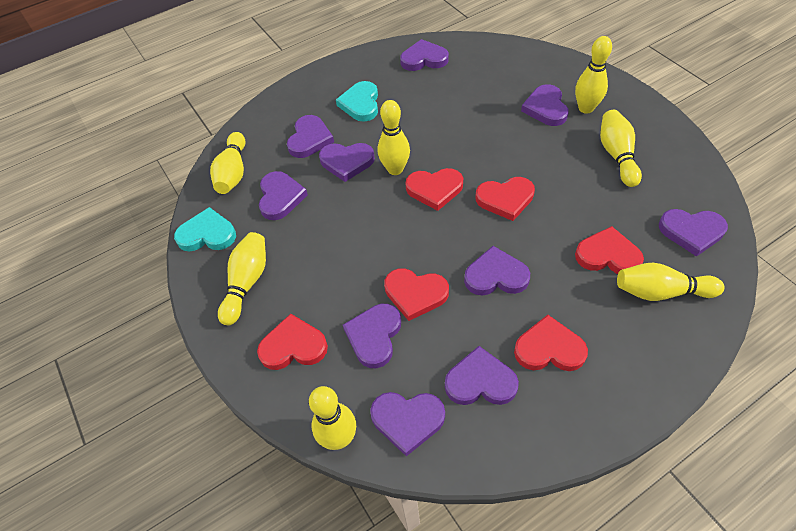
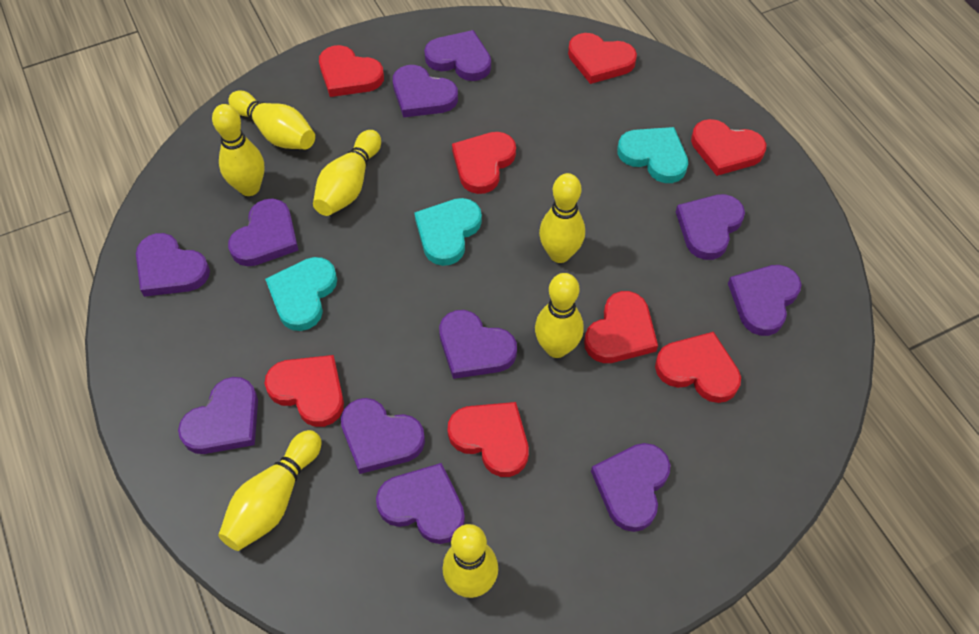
purple heart: [259,171,308,220] [287,115,334,158] [319,143,375,182] [343,304,401,368] [370,392,445,456] [400,39,449,71] [445,346,519,405] [464,246,530,296] [521,84,569,126] [659,209,728,257] = 10 -> [136,233,210,297] [178,377,258,454] [228,198,299,266] [341,398,425,474] [376,463,465,544] [393,65,458,117] [424,30,491,81] [439,310,517,379] [591,443,671,532] [676,194,745,260] [728,265,801,336] = 11
red heart: [257,314,328,370] [384,268,449,321] [405,168,463,211] [475,177,535,221] [514,315,588,371] [575,226,644,274] = 6 -> [264,355,344,427] [319,45,384,97] [447,402,529,477] [452,132,516,194] [568,33,637,84] [584,291,658,363] [655,332,741,403] [691,119,766,176] = 8
turquoise heart: [174,207,236,252] [336,81,378,122] = 2 -> [265,257,337,331] [414,198,482,266] [617,127,688,183] = 3

